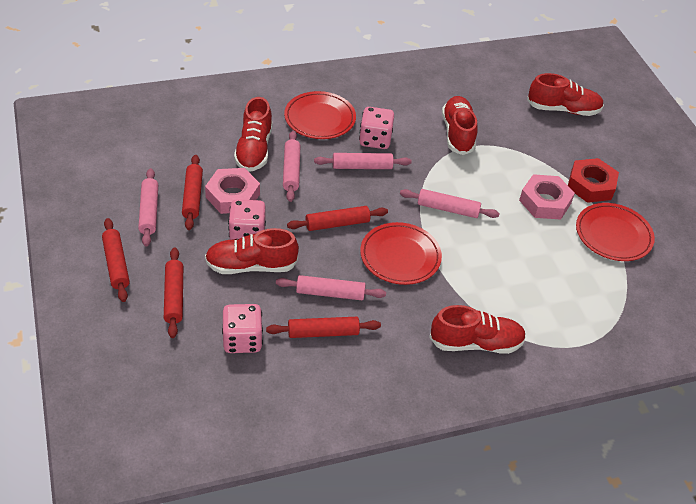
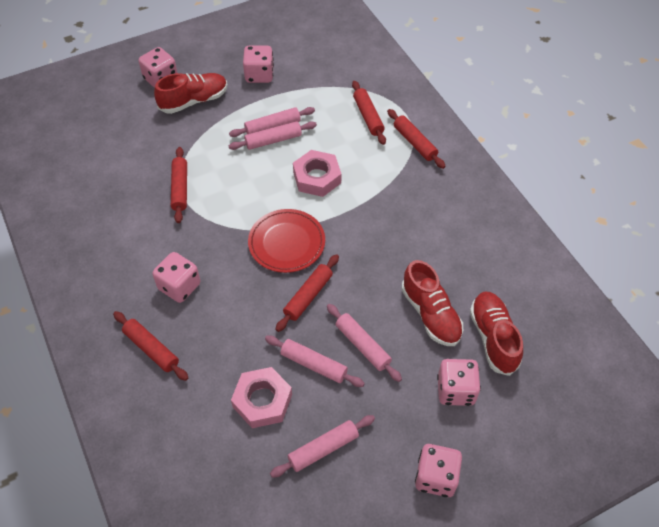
pink dice: [222,304,263,353] [228,199,266,240] [359,107,394,149] = 3 -> [139,47,178,88] [153,252,200,303] [243,46,274,83] [415,444,462,497] [437,359,481,406] = 5
red nut: [568,158,619,203] = 1 -> none = 0
red plate: [284,91,356,139] [360,222,442,285] [576,203,655,261] = 3 -> [248,209,325,273] = 1
red shoe: [205,228,299,274] [234,97,273,172] [429,305,526,354] [442,96,477,155] [527,73,604,116] = 5 -> [154,73,227,114] [401,260,463,346] [470,291,523,376] = 3

